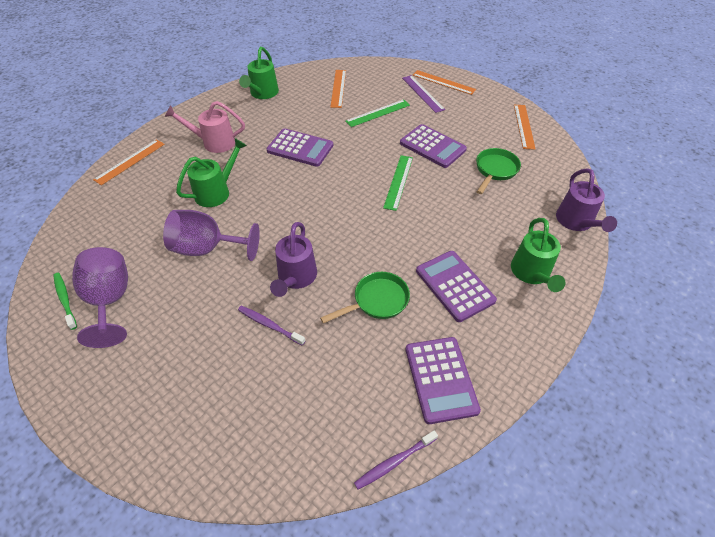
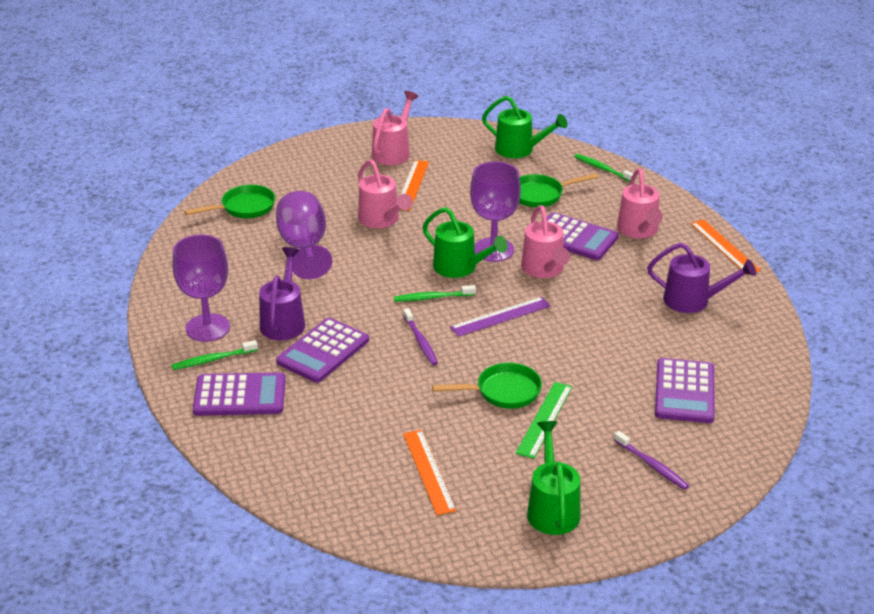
green pan: [320,272,410,323] [476,148,521,194] = 2 -> [185,185,275,218] [432,363,542,409] [519,173,598,207] = 3
green ruler: [345,99,410,127] [383,155,413,211] = 2 -> [516,382,572,459] = 1
green toothbrush: [53,273,77,330] = 1 -> [171,340,258,370] [394,285,476,302] [574,154,633,182] = 3
orange ruler: [93,139,165,185] [330,70,346,108] [413,70,476,95] [514,105,536,150] = 4 -> [400,160,429,211] [403,430,456,515] [691,220,761,275] = 3
pink watering can: [165,101,245,153] = 1 -> [358,159,413,228] [372,91,418,165] [521,205,570,278] [617,168,663,238] = 4
purple goblet: [72,247,128,348] [163,210,260,261] = 2 -> [172,235,230,342] [276,191,332,280] [470,161,521,262] = 3

